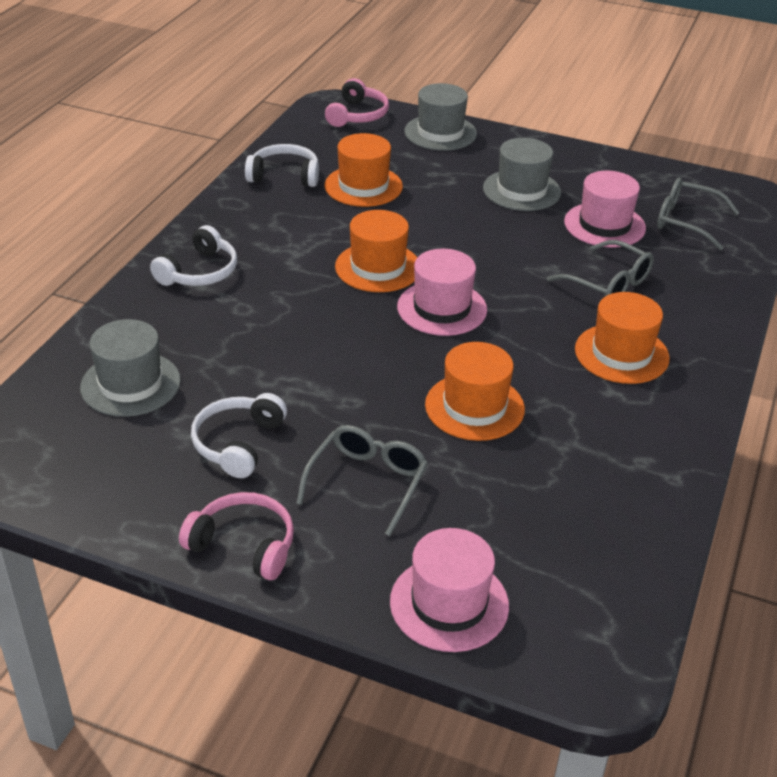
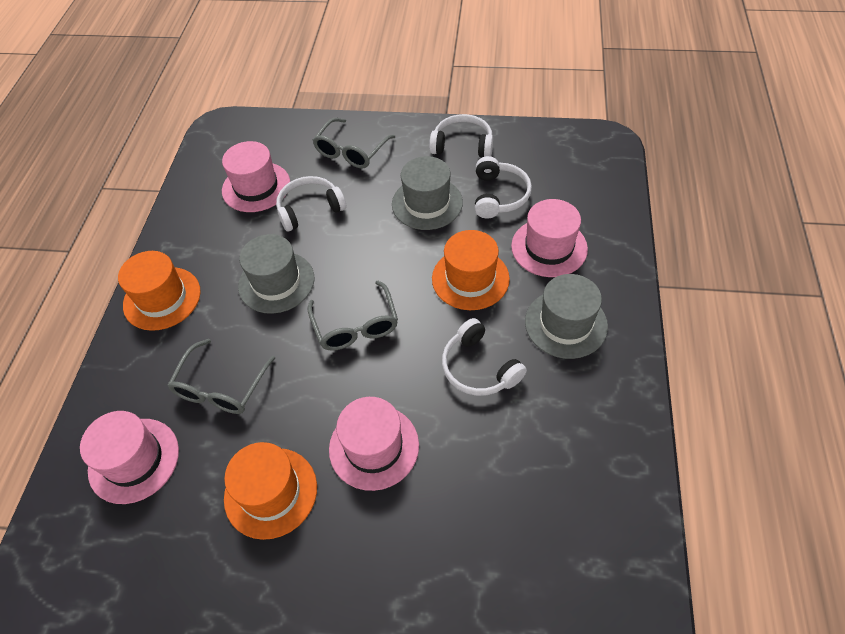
orange hat: [325,133,403,207] [335,210,418,292] [425,342,525,441] [575,292,670,384] = 4 -> [118,251,201,331] [224,442,317,540] [432,230,510,310] = 3
pink hat: [390,528,509,652] [397,249,487,336] [564,170,646,248] = 3 -> [80,411,179,504] [222,141,290,212] [329,397,419,491] [511,199,588,277] = 4
pink headphones: [179,492,294,580] [325,78,389,127] = 2 -> none = 0
white headphones: [150,225,237,286] [191,393,287,478] [245,144,319,187] = 3 -> [276,176,346,231] [429,114,493,158] [442,318,527,396] [475,156,532,219] = 4

